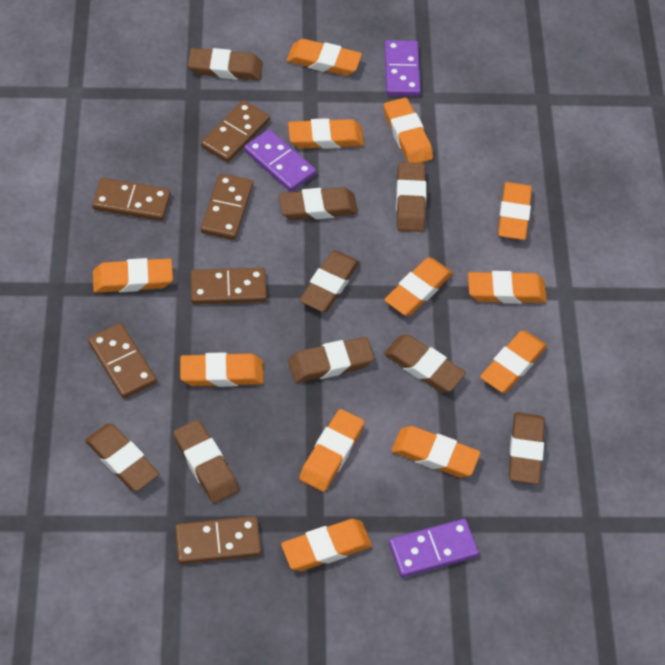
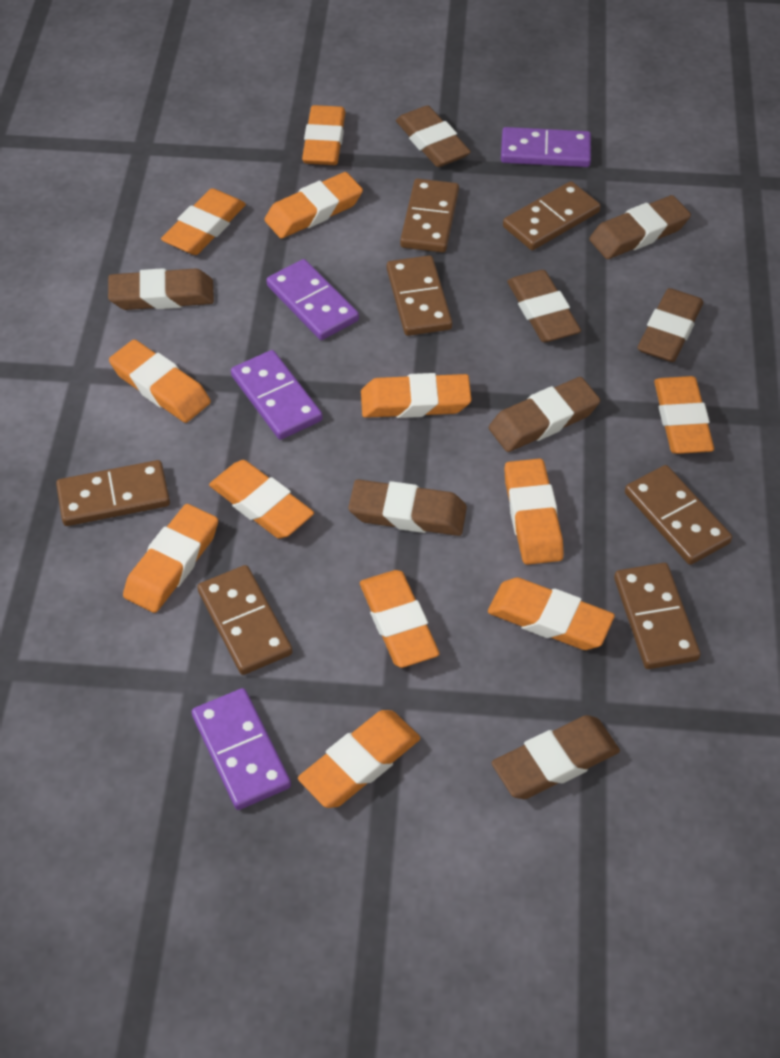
brown domino: [88,323,157,398] [92,178,171,221] [175,516,261,564] [191,268,267,304] [201,100,270,162] [201,173,253,240] = 6 -> [56,460,170,526] [197,565,292,675] [387,255,452,336] [400,179,459,253] [503,181,601,250] [614,563,700,669] [625,465,732,565] = 7
brown eraser: [85,423,159,491] [173,420,239,503] [188,48,263,80] [279,187,358,221] [288,337,374,383] [299,251,359,312] [384,334,466,392] [396,162,426,232] [508,412,545,484] = 9 -> [108,268,214,310] [348,479,467,536] [396,105,471,167] [489,377,600,452] [492,715,620,799] [507,270,581,342] [589,195,691,259] [637,288,703,362] = 8
purple domino: [244,129,316,192] [384,40,421,96] [389,519,479,578] = 3 -> [192,688,291,810] [231,350,323,440] [266,259,359,340] [501,127,591,167] = 4

